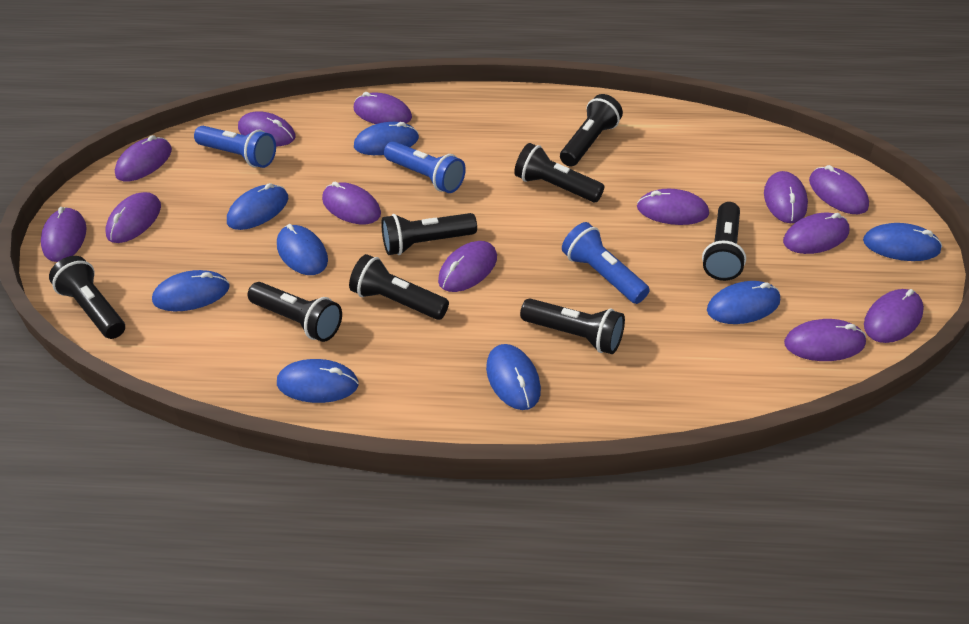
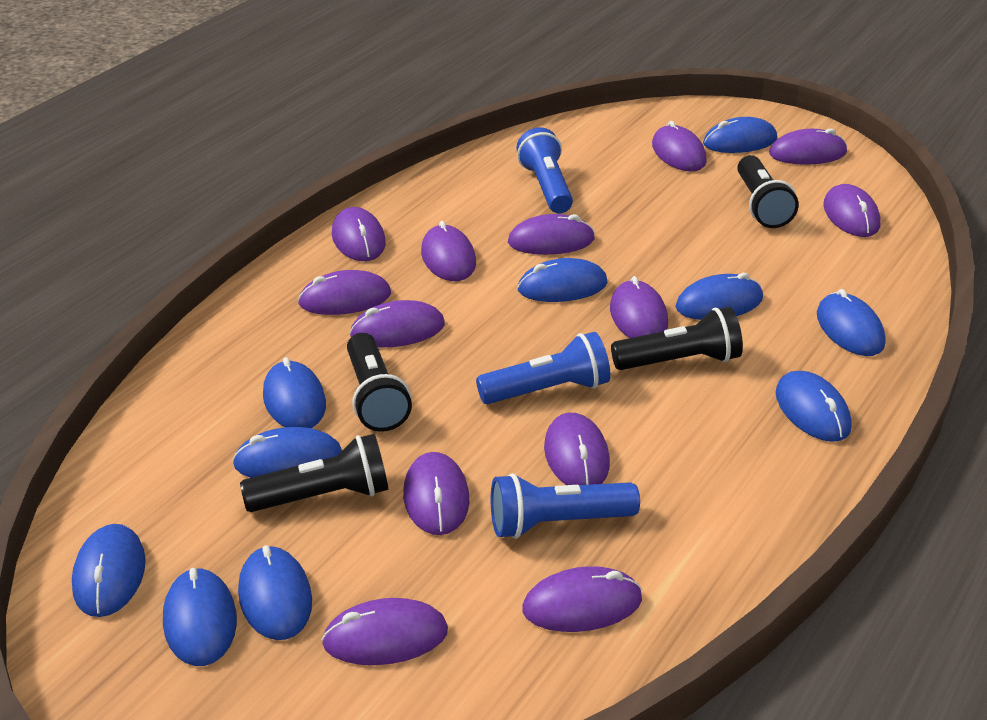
black flashlight: [49,256,125,339] [248,282,342,342] [349,254,449,320] [381,213,477,255] [514,143,605,202] [520,298,625,354] [560,94,623,166] [702,202,746,281] = 8 -> [240,434,388,512] [347,333,412,432] [611,307,743,370] [737,155,799,228] = 4
blue mouse: [152,270,230,311] [227,183,288,230] [277,224,328,275] [277,359,359,403] [354,122,419,155] [486,344,541,410] [707,281,780,324] [863,223,942,261] = 8 -> [72,524,146,617] [163,568,237,666] [232,427,342,478] [238,545,312,640] [263,357,326,428] [518,258,608,302] [675,273,763,320] [703,117,777,153] [776,371,852,442] [817,289,885,356] = 10

